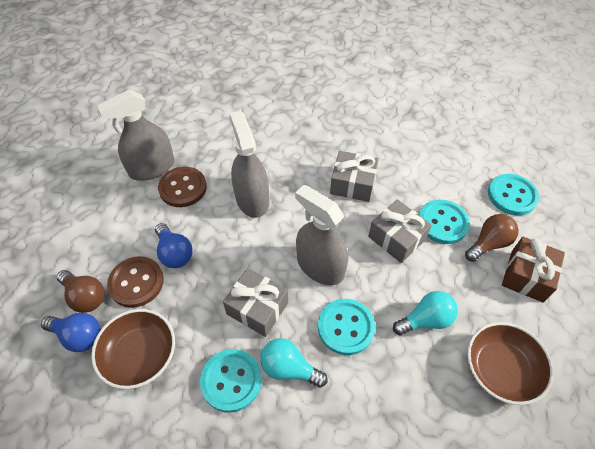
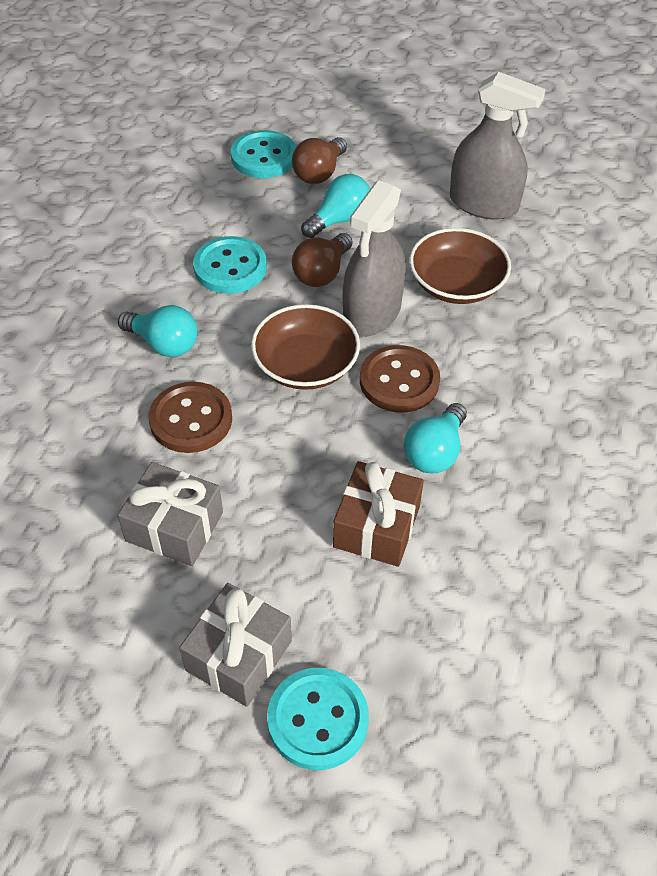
blue light bulb: [41,313,101,352] [155,223,193,268] = 2 -> none = 0
grey gift: [223,268,288,337] [330,151,379,202] [368,199,432,263] = 3 -> [118,462,223,566] [179,583,292,707] = 2
grey spray bottle: [96,90,174,181] [229,111,269,218] [295,185,348,285] = 3 -> [343,180,406,337] [450,72,546,220] = 2
turquoise button: [200,349,262,413] [318,299,375,355] [419,200,470,244] [488,174,539,215] = 4 -> [193,236,267,294] [231,130,296,178] [267,668,369,770] = 3
turquoise light bulb: [260,338,328,388] [393,291,458,335] = 2 -> [118,305,197,357] [301,174,370,238] [404,403,467,473] = 3

